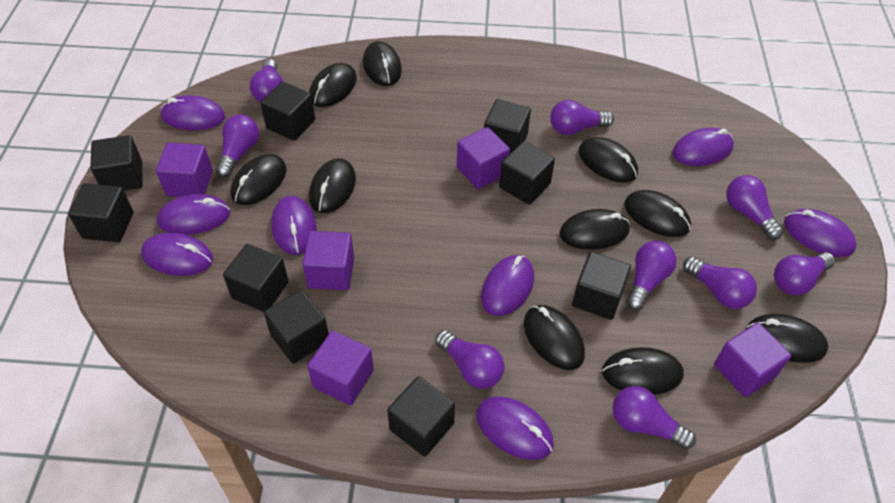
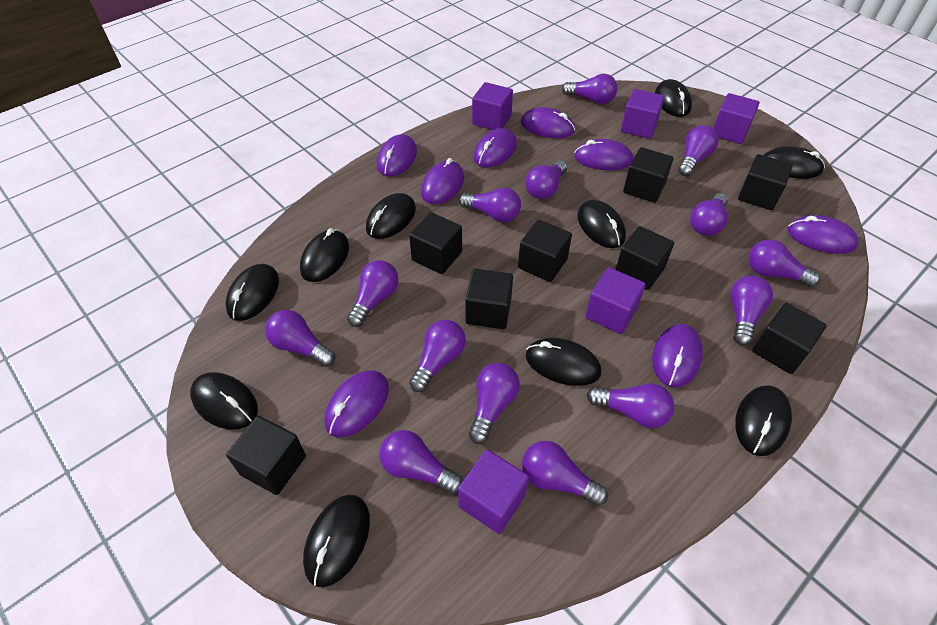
black cube: [68,183,134,242] [90,135,143,191] [223,244,289,312] [260,81,315,141] [264,290,329,364] [387,376,455,457] [484,99,531,153] [499,141,555,205] [572,252,631,320] = 9 -> [226,416,306,495] [409,212,462,274] [465,269,513,329] [518,220,572,282] [616,226,674,290] [623,147,673,203] [738,154,793,210] [753,303,827,374] = 8
purple light bulb: [216,115,259,178] [250,59,284,102] [435,330,504,389] [550,100,614,135] [612,386,696,450] [626,241,677,310] [683,256,757,309] [726,175,783,240] [774,252,835,295] = 9 -> [265,310,335,367] [347,260,399,327] [379,430,463,494] [409,320,466,392] [459,187,521,223] [469,363,520,444] [522,441,608,506] [525,160,567,199] [562,74,617,104] [587,383,674,428] [678,125,719,176] [690,193,728,236] [730,276,773,346] [748,239,820,287] = 14

